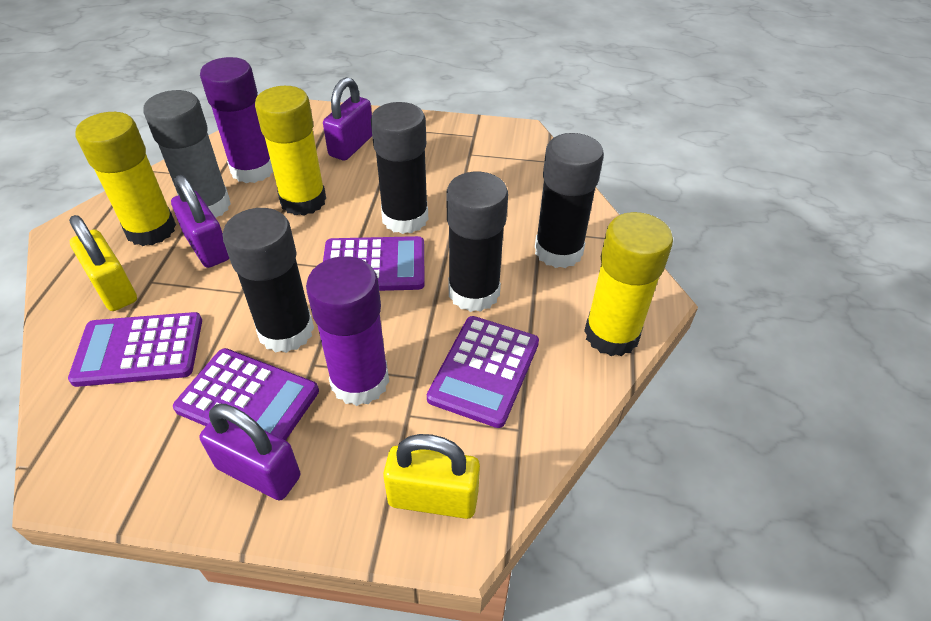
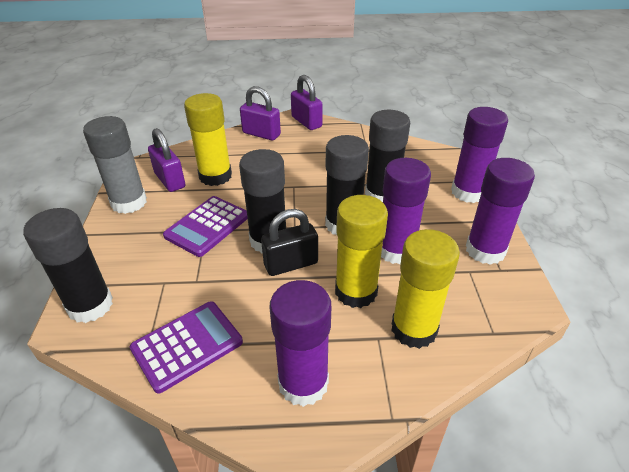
black padlock: none = 0 -> [261,209,318,276] = 1
purple calculator: [68,312,202,387] [173,348,319,440] [323,236,425,291] [427,316,539,428] = 4 -> [130,301,243,394] [163,196,248,257] = 2
purple glue stick: [200,57,273,183] [306,256,389,406] = 2 -> [269,280,331,407] [381,158,431,264] [451,107,508,203] [466,158,535,265] = 4
yellow padlock: [69,215,137,311] [383,434,480,519] = 2 -> none = 0

